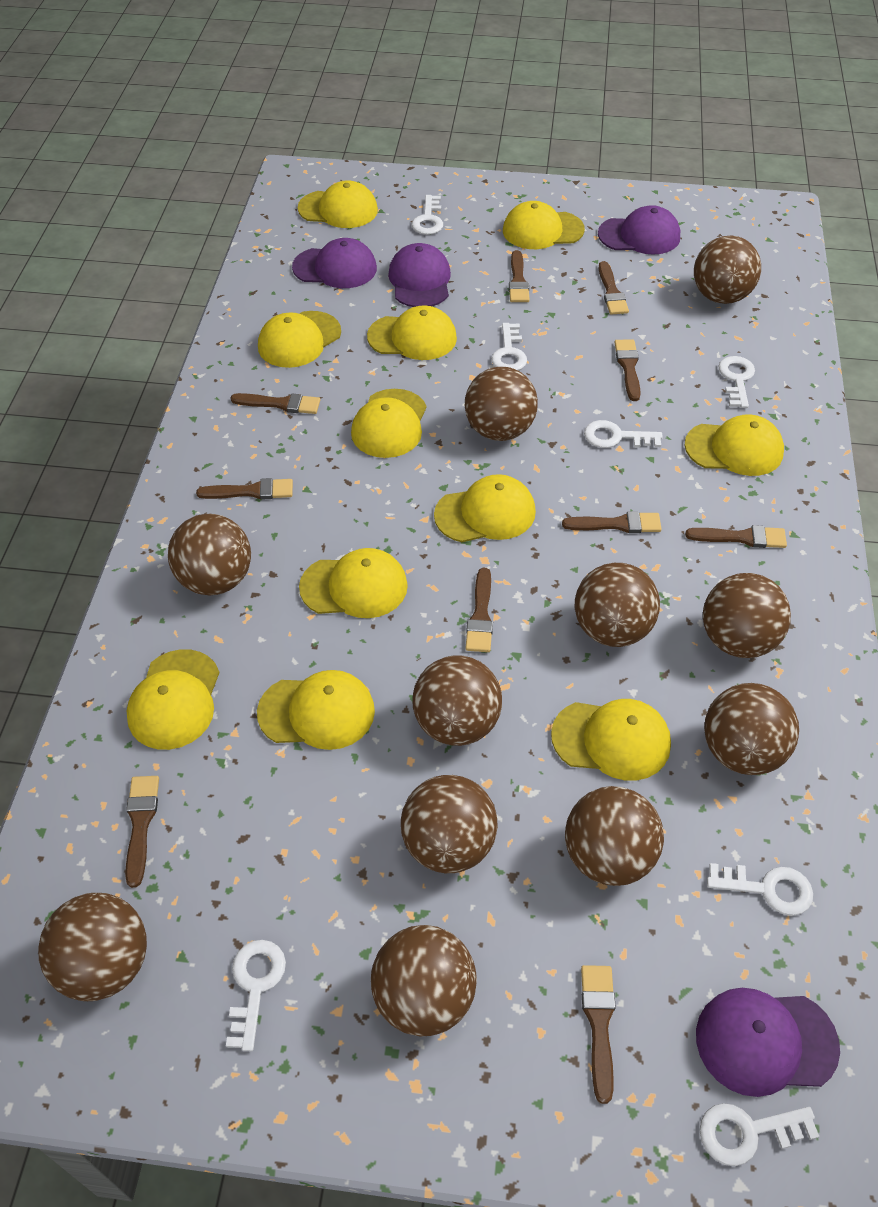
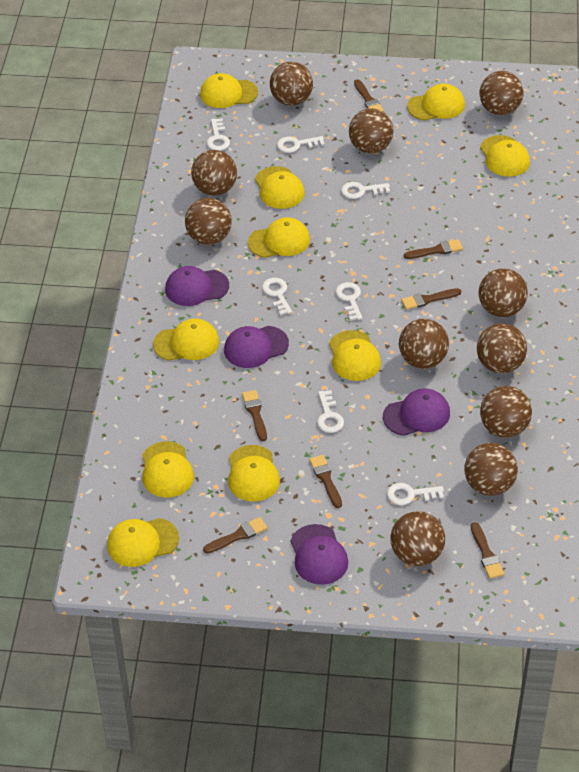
brown brush: [125,776,159,888] [196,478,293,500] [231,393,320,414] [465,568,493,652] [509,250,530,302] [562,511,662,533] [581,965,616,1104] [599,261,629,315] [614,339,641,401] [685,525,787,548] = 10 -> [203,517,268,554] [242,390,267,441] [309,455,342,508] [354,79,384,112] [401,288,461,310] [404,239,463,259] [471,522,504,579] = 7
yellow cap: [127,649,220,750] [257,670,375,750] [258,311,341,368] [298,180,378,228] [299,548,408,618] [351,389,427,458] [367,305,457,360] [434,474,536,542] [503,201,585,249] [551,699,671,781] [684,414,784,476] = 11 -> [107,518,179,567] [142,441,194,498] [153,318,219,361] [200,73,258,108] [228,445,280,501] [248,217,310,258] [255,166,305,209] [329,330,381,381] [407,84,465,121] [480,135,530,177] = 10

